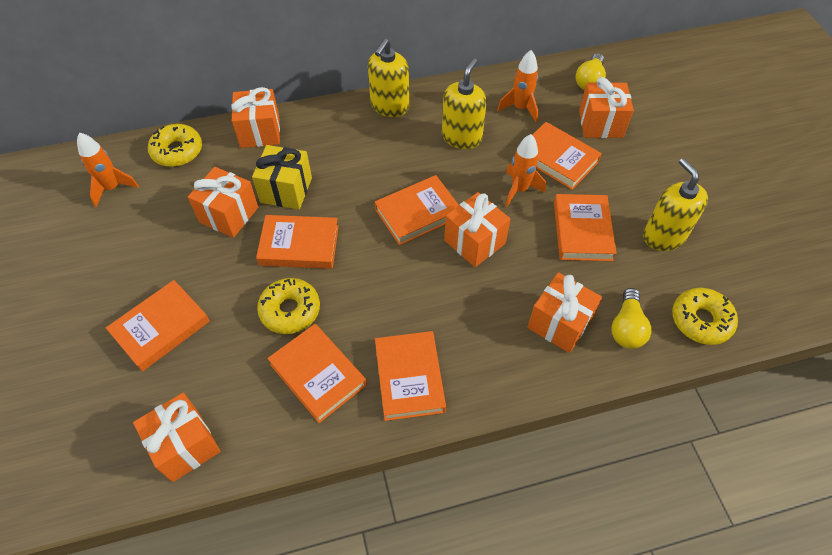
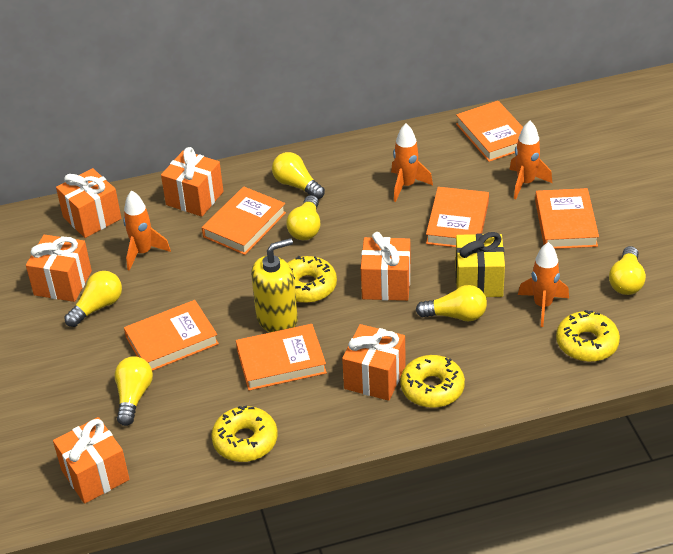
orange book: [106,280,210,372] [256,215,339,269] [267,324,367,423] [375,175,459,246] [375,331,446,421] [532,122,602,190] [554,194,617,261] = 7 -> [124,300,219,371] [202,187,286,255] [236,324,327,391] [426,187,489,247] [456,101,523,162] [535,188,599,249] = 6
orange rocket: [77,132,139,207] [497,50,538,122] [505,134,546,207] = 3 -> [123,190,171,271] [391,124,433,202] [509,121,552,199] [518,242,569,327] = 4
yellow donut: [148,124,202,167] [257,278,320,334] [672,288,738,345] = 3 -> [211,405,278,462] [288,256,337,303] [400,355,465,408] [556,310,620,362] = 4
yellow light bulb: [575,53,606,90] [611,288,651,349] = 2 -> [64,271,122,327] [114,356,153,426] [272,152,325,199] [286,195,321,240] [416,285,487,321] [609,246,646,295] = 6
yellow soap dispenser: [368,39,409,117] [442,58,487,149] [643,158,708,251] = 3 -> [251,238,298,332] = 1

